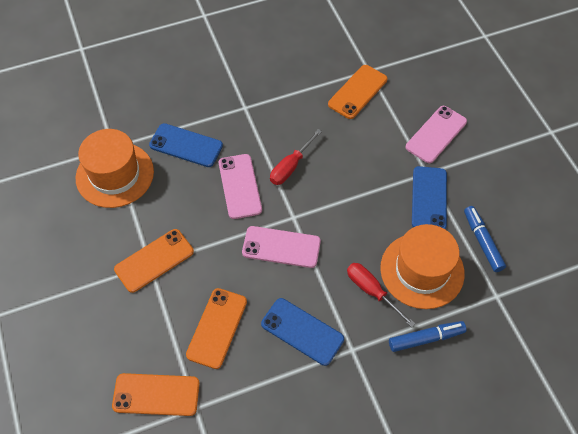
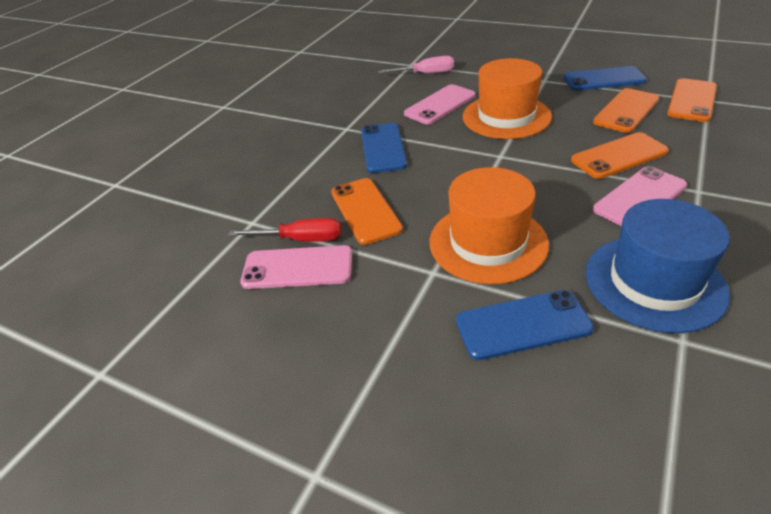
blue hat: none = 0 -> [585,199,730,333] = 1
blue marker: [389,321,466,352] [464,206,506,272] = 2 -> none = 0
pink screwdriver: none = 0 -> [378,56,454,74] = 1
red screwdriver: [270,129,322,185] [347,263,415,327] = 2 -> [228,218,341,241] = 1

